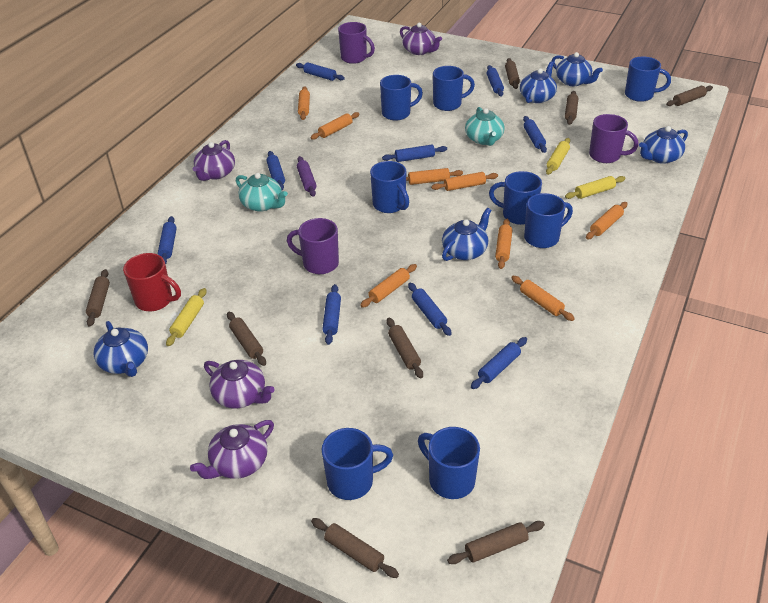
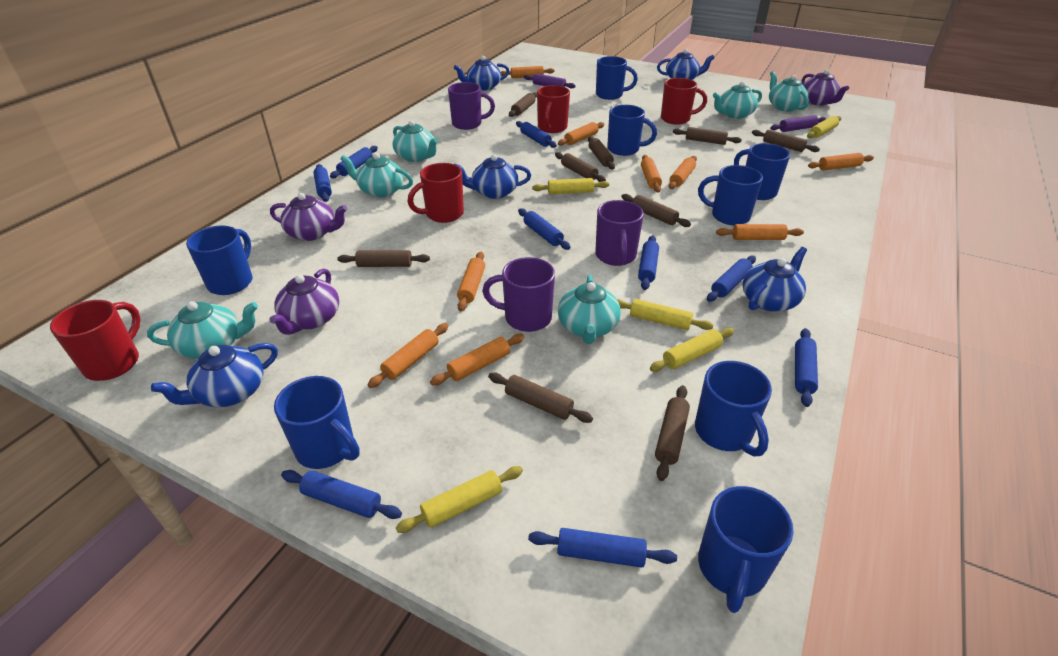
brown rolling pin: [86,269,110,327] [227,312,266,366] [311,518,399,578] [387,318,423,378] [447,521,545,564] [505,58,520,89] [565,91,578,125] [666,86,713,106] = 8 -> [337,250,430,267] [488,373,593,423] [509,92,537,117] [555,152,606,182] [588,136,615,169] [622,194,691,227] [655,385,690,481] [673,127,742,145] [752,130,820,152] = 9
orange rolling pin: [298,86,310,120] [310,112,359,140] [360,264,417,308] [406,168,463,185] [431,172,498,191] [495,219,512,269] [511,276,575,321] [586,202,628,239] = 8 -> [368,323,449,388] [430,334,524,385] [457,252,485,311] [501,66,554,78] [558,122,604,146] [641,155,662,193] [669,156,697,189] [716,224,804,240] [808,153,874,171] = 9
purple rolling pin: [297,156,317,197] = 1 -> [524,73,576,89] [770,115,827,132] = 2
purple teapot: [190,420,274,479] [193,140,235,181] [204,360,275,409] [400,23,442,55] = 4 -> [270,193,347,241] [270,268,339,335] [802,69,849,106] = 3
red mug: [123,253,181,311] = 1 -> [50,300,141,381] [408,163,464,223] [537,85,570,133] [661,78,707,125] = 4
turquoise teapot: [236,173,288,212] [465,107,505,146] = 2 -> [147,301,258,359] [340,153,413,198] [393,120,438,162] [558,275,621,344] [713,81,762,119] [769,71,809,112] = 6
yellow rolling pin: [166,288,207,346] [546,138,570,175] [565,176,626,199] = 3 -> [396,466,523,533] [532,178,609,194] [617,299,713,330] [650,328,734,372] [807,116,842,138] = 5

